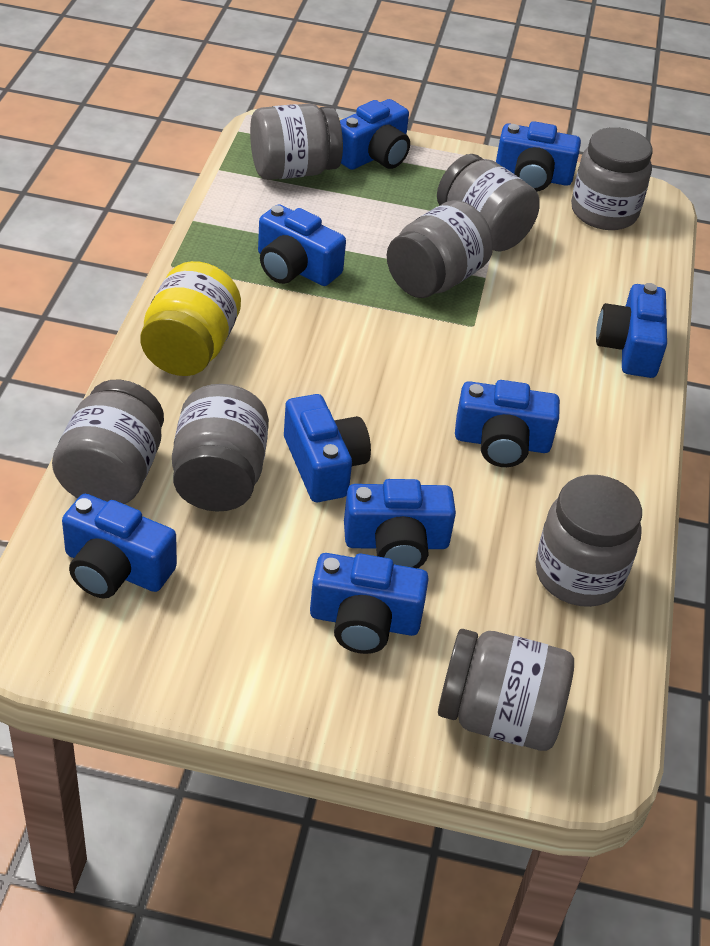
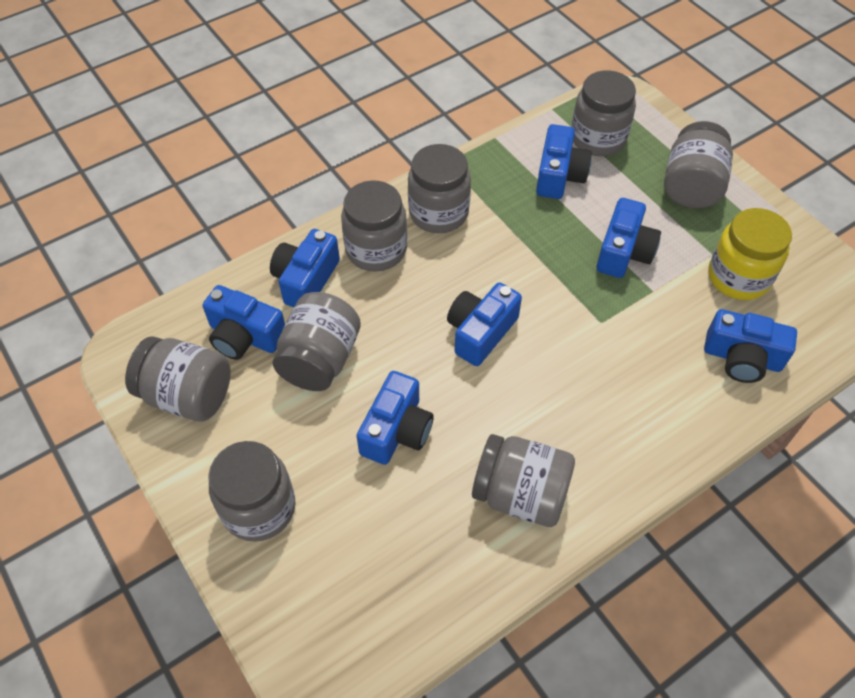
blue camera: [62,494,177,598] [258,204,346,286] [284,394,371,502] [310,553,429,654] [340,99,410,170] [344,479,456,568] [455,380,560,467] [496,121,581,192] [596,283,667,378] = 9 -> [203,285,285,360] [270,229,340,307] [357,371,434,465] [447,282,522,366] [536,124,592,199] [597,198,661,278] [704,309,797,383] = 7

